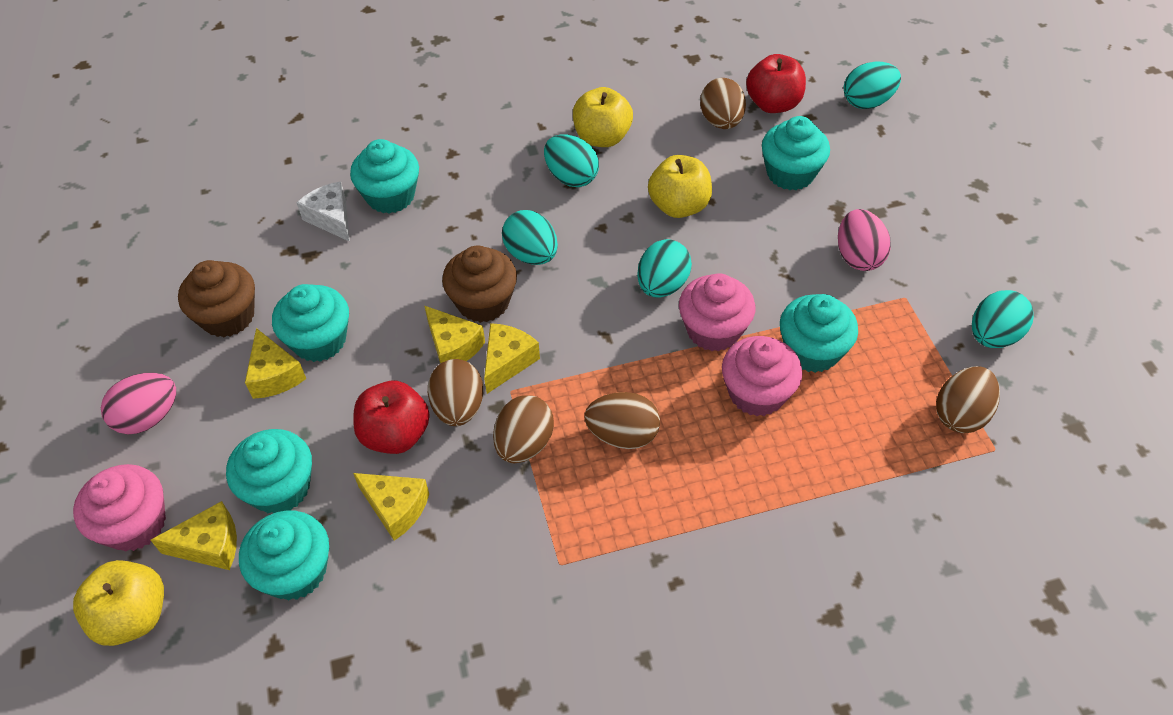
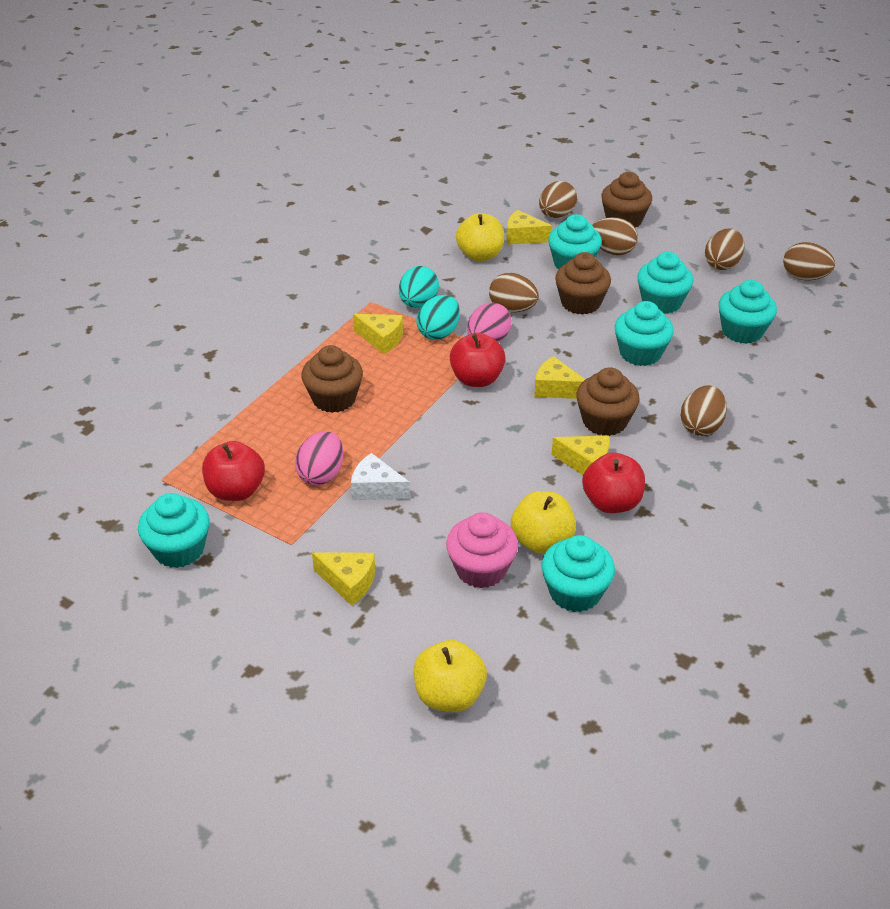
brown cupcake: [178,260,255,337] [442,245,517,323] = 2 -> [301,345,363,413] [555,252,611,315] [576,367,640,436] [601,172,652,228] = 4
brown egg: [428,359,483,426] [493,395,554,463] [584,392,660,449] [700,78,746,129] [936,366,1000,433] = 5 -> [489,273,539,312] [539,181,577,218] [592,217,638,255] [680,385,727,436] [705,228,745,270] [783,242,835,280] = 6
pink cupcake: [73,464,166,551] [679,273,755,352] [722,336,802,416] = 3 -> [446,512,518,588] = 1
red apple: [353,381,430,454] [746,54,806,113] = 2 -> [202,441,265,501] [450,333,506,387] [582,453,645,513] = 3
turquoise egg: [502,210,558,265] [544,134,599,187] [637,239,692,298] [844,62,901,109] [972,290,1034,348] = 5 -> [399,266,439,308] [416,295,460,340] = 2

